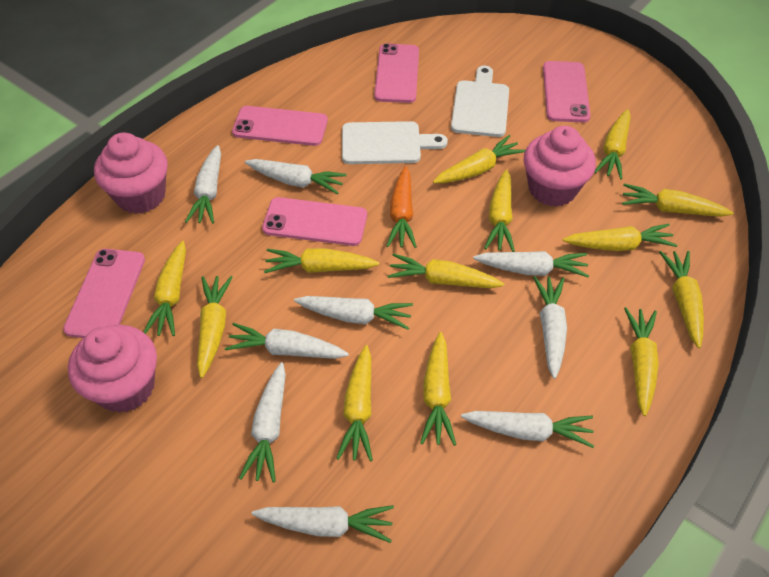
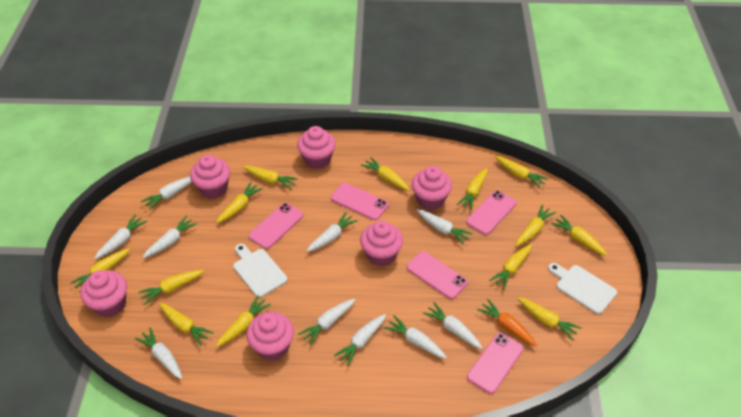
pink cupcake: [68,325,157,413] [94,132,168,214] [524,126,596,207] = 3 -> [80,270,127,317] [190,155,230,199] [247,312,294,361] [297,126,336,169] [360,221,403,267] [412,166,452,210] = 6
white carrot: [185,145,221,224] [225,323,349,359] [239,362,286,483] [245,159,347,194] [252,505,394,543] [294,296,413,330] [461,411,594,448] [473,251,590,278] [533,276,567,379] = 9 -> [94,214,147,259] [135,327,182,379] [141,177,192,210] [143,216,197,258] [298,299,355,345] [307,212,358,252] [334,314,386,366] [384,315,447,359] [417,209,473,244] [423,302,482,349] = 10

